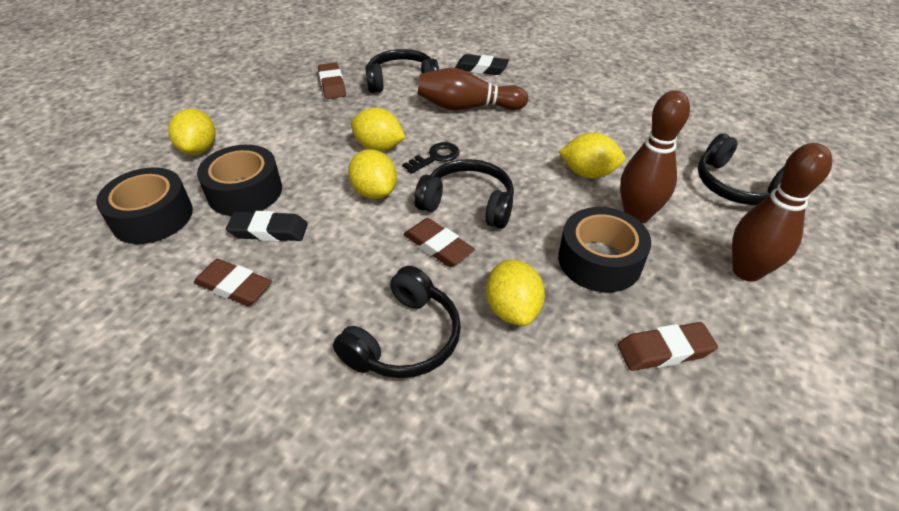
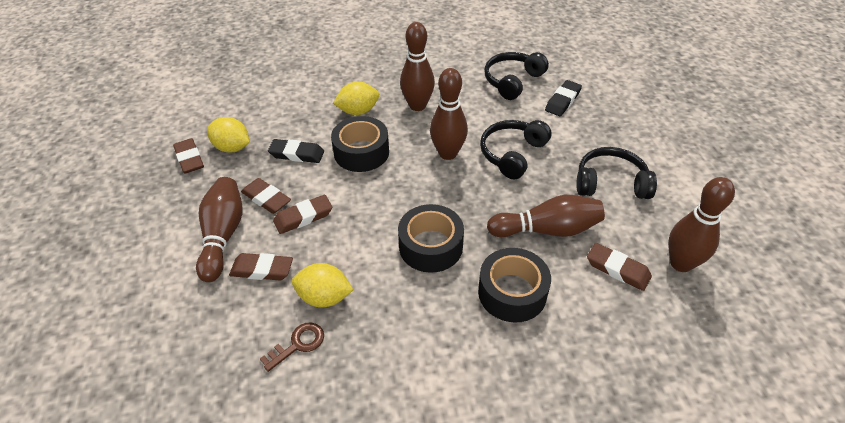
black headphones: [333,266,461,378] [365,49,439,93] [414,159,514,229] [698,133,784,205] = 4 -> [480,120,552,180] [484,52,549,100] [576,147,657,199] = 3
black key: [402,142,460,174] = 1 -> none = 0
brown bowling pin: [418,68,528,110] [620,90,690,224] [732,143,832,282] = 3 -> [196,177,243,282] [400,22,435,111] [430,68,468,160] [487,195,605,237] [668,177,735,272] = 5
brown eraser: [194,259,272,306] [318,62,346,99] [404,218,475,267] [618,322,718,371] = 4 -> [173,138,204,174] [229,253,293,280] [241,178,291,214] [273,195,333,234] [587,243,652,291] = 5
brown key: none = 0 -> [260,322,324,372] = 1
yellow lemon: [168,108,215,155] [348,149,397,199] [351,108,406,152] [486,260,545,326] [559,133,625,178] = 5 -> [207,117,249,152] [292,263,354,307] [333,81,379,115] = 3

